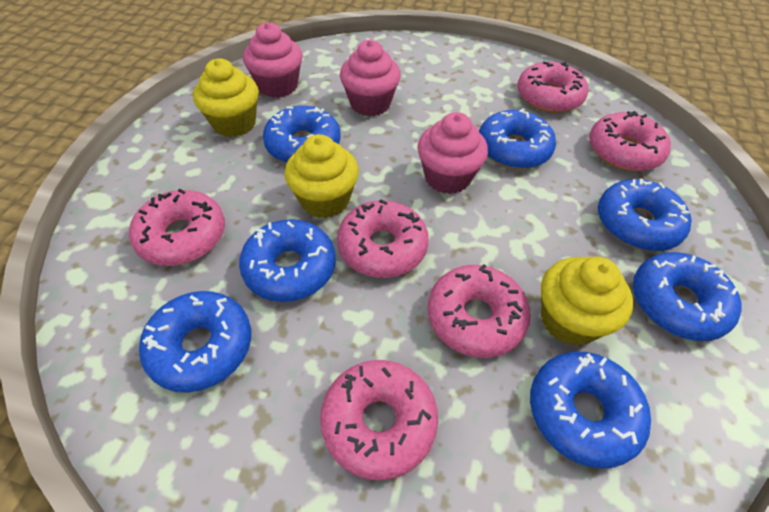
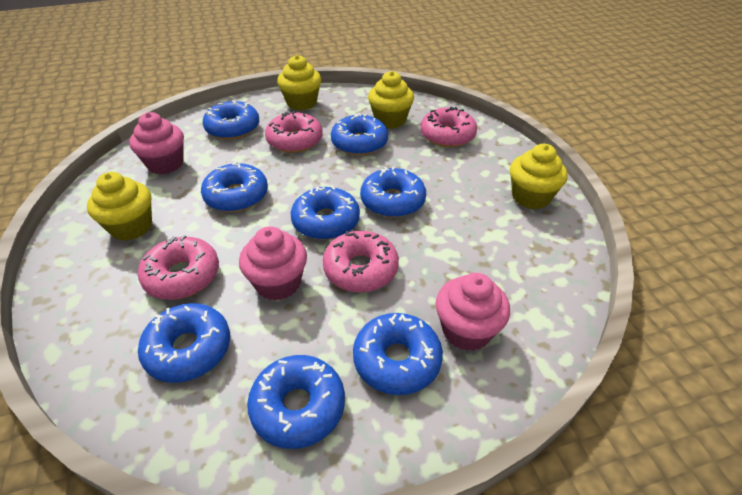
blue donut: [139,291,251,393] [239,219,336,302] [263,106,340,163] [479,108,556,169] [530,352,651,468] [598,179,692,251] [633,252,742,341] = 7 -> [138,303,230,383] [201,161,268,212] [203,100,259,140] [247,355,345,449] [291,186,360,240] [331,113,388,156] [353,313,443,395] [360,166,426,218] = 8
pink donut: [129,189,225,266] [320,360,438,480] [337,199,429,278] [428,264,531,358] [517,62,588,113] [589,111,671,171] = 6 -> [138,235,219,300] [265,111,323,153] [322,231,399,292] [420,107,477,147] = 4
yellow cupcake: [193,59,259,137] [284,134,359,218] [541,257,633,346] = 3 -> [87,172,152,241] [277,55,321,111] [368,71,414,129] [510,144,568,209] = 4

